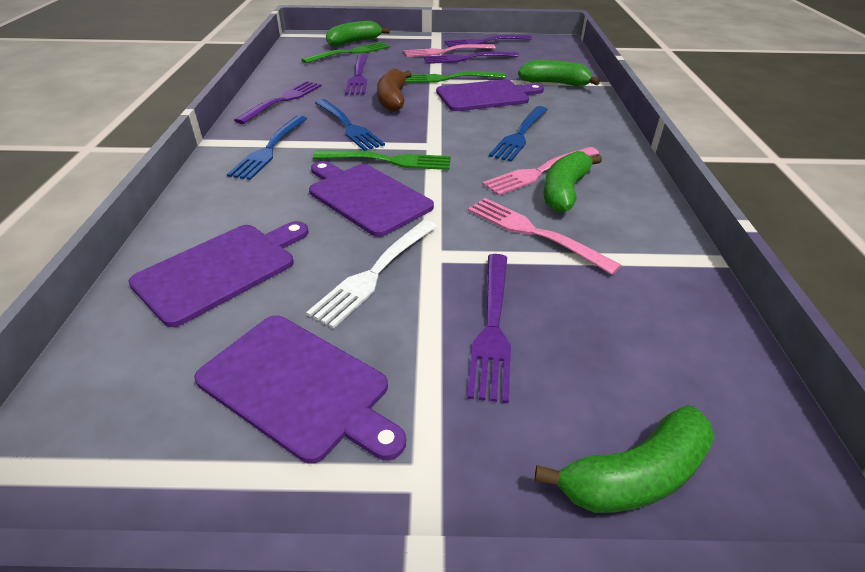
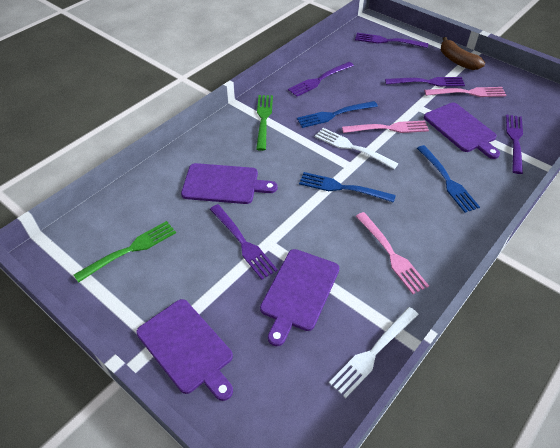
green banana: [326,21,389,47] [518,60,600,86] [534,405,715,513] [544,151,602,213] = 4 -> none = 0
green fork: [302,42,390,63] [313,150,451,170] [405,71,506,83] = 3 -> [74,221,176,283] [256,95,273,151] = 2
white fork: [306,220,437,329] = 1 -> [315,128,399,169] [329,307,419,398] = 2

